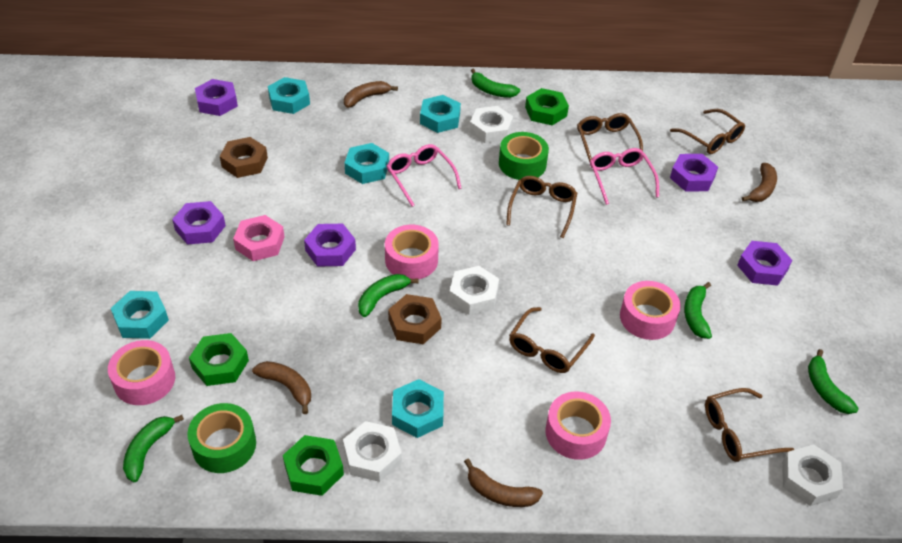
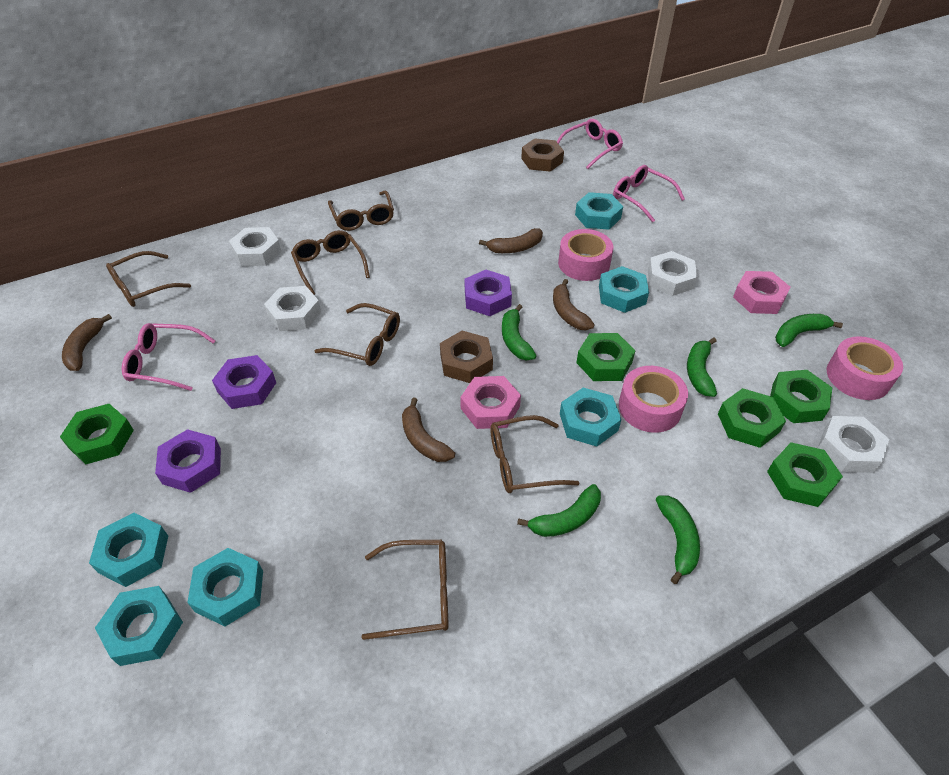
brown glasses: [506,176,577,238] [509,307,595,373] [577,113,643,162] [670,109,745,154] [705,388,794,462] = 5 -> [106,251,191,307] [291,230,370,295] [315,303,400,366] [328,190,394,231] [361,540,449,640] [490,415,580,493] = 6
green nut: [189,333,249,386] [283,435,344,496] [525,88,569,125] = 3 -> [60,404,134,465] [576,333,636,381] [718,388,786,448] [767,442,843,507] [770,370,832,423] = 5
green tape: [187,403,256,473] [499,132,549,180] = 2 -> none = 0
pink glasses: [387,144,462,207] [590,148,659,205] = 2 -> [122,323,215,391] [557,119,623,169] [613,165,685,222] = 3
pink nut: [233,215,285,261] = 1 -> [460,376,521,429] [733,271,790,314] = 2
pink tape: [108,340,175,405] [385,225,439,279] [545,392,611,460] [620,281,681,340] = 4 -> [558,229,613,281] [619,366,688,433] [827,336,903,400] = 3
purple nut: [172,201,226,245] [195,79,238,116] [304,224,356,267] [670,154,718,192] [737,241,792,286] = 5 -> [155,429,221,493] [212,355,276,409] [465,270,512,316] = 3
turquoise nut: [111,291,169,339] [268,77,310,114] [344,143,389,184] [392,379,444,438] [420,95,461,133] = 5 -> [89,513,168,587] [95,586,183,666] [187,548,263,627] [560,388,622,447] [575,192,623,230] [599,266,649,313] = 6

